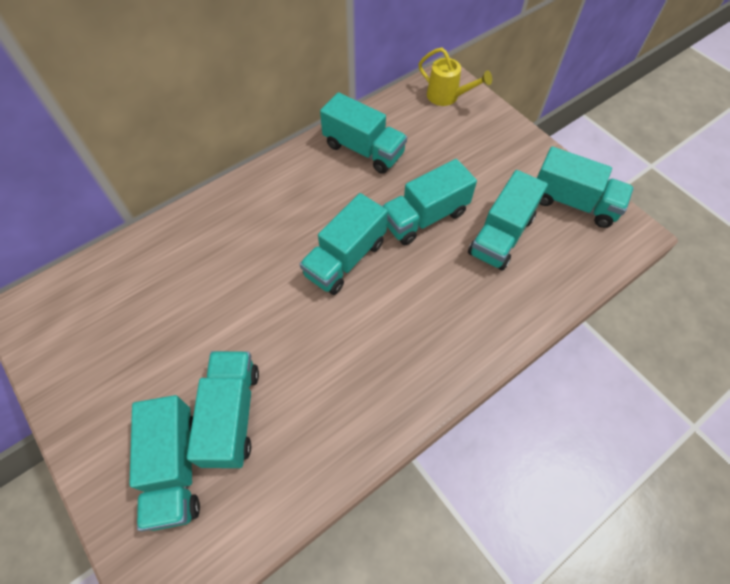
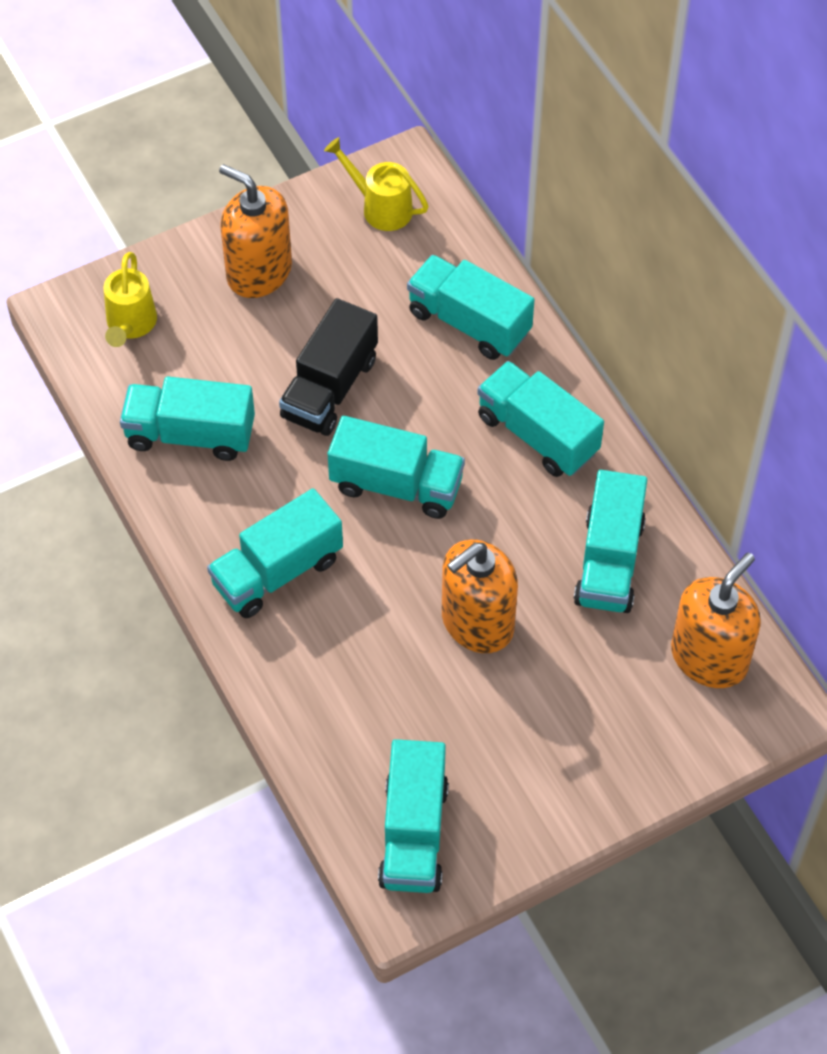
black truck: none = 0 -> [279,298,378,436] = 1
orange soap dispenser: none = 0 -> [219,164,292,298] [442,540,518,653] [671,553,761,688] = 3
yellow watering can: [418,48,492,106] = 1 -> [104,252,157,347] [324,137,428,231] = 2

